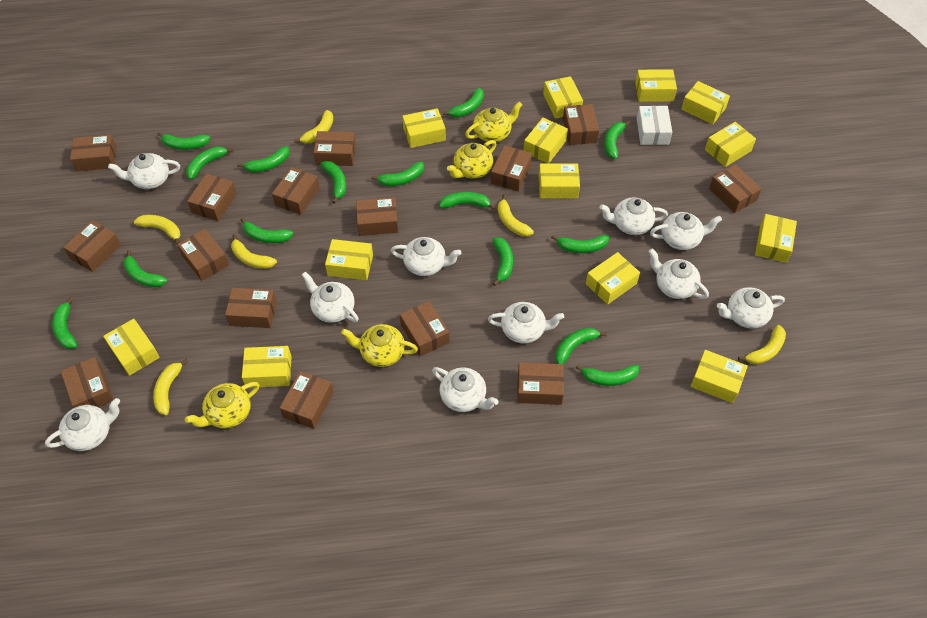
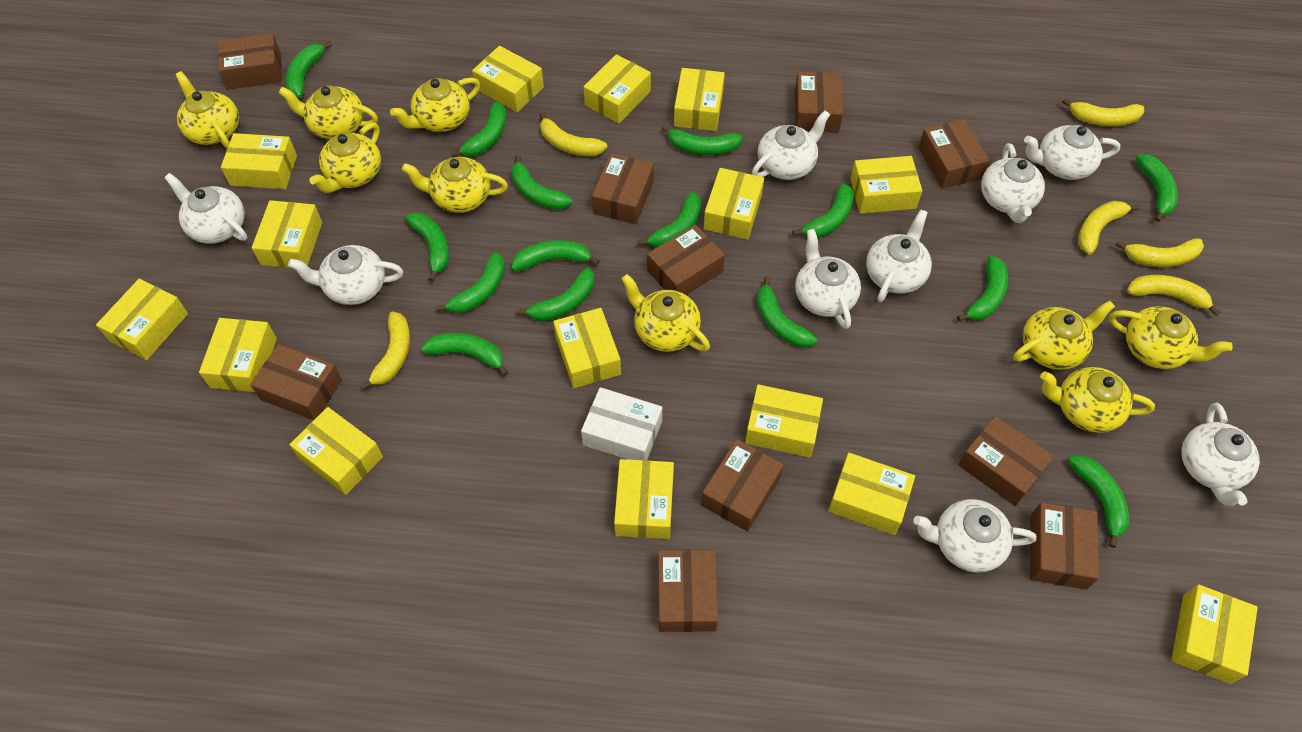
brown box: [61,357,114,408] [63,221,121,272] [70,134,117,172] [177,229,229,281] [187,174,237,221] [225,288,277,328] [272,167,320,215] [280,371,334,429] [314,131,356,166] [356,197,398,236] [400,301,449,356] [491,145,532,192] [517,362,564,405] [563,104,599,145] [709,164,762,213] = 15 -> [218,33,282,90] [250,344,342,420] [592,153,654,224] [647,224,725,295] [658,550,718,632] [701,439,784,532] [795,72,843,133] [918,119,990,189] [958,416,1054,506] [1030,502,1099,590] = 10
white teapot: [45,398,120,451] [108,153,180,189] [302,272,359,323] [391,237,461,276] [432,367,499,412] [488,302,564,343] [599,197,668,235] [648,248,709,299] [650,212,722,250] [717,287,785,329] = 10 -> [164,173,247,244] [288,245,403,305] [752,110,830,180] [795,229,861,329] [866,209,932,302] [914,499,1037,572] [981,143,1045,223] [1024,125,1120,180] [1181,403,1260,506] = 9
yellow box: [103,319,160,376] [242,346,292,388] [325,239,373,280] [402,108,446,148] [524,118,568,164] [539,164,580,198] [543,76,583,119] [586,252,640,305] [635,69,677,102] [681,81,730,124] [691,350,748,403] [705,122,756,167] [755,214,797,263] = 13 -> [96,279,188,360] [199,318,277,392] [221,133,297,189] [252,200,322,268] [289,407,383,495] [472,46,544,112] [553,308,621,388] [583,54,651,124] [614,459,674,539] [674,68,725,131] [704,168,764,240] [745,384,823,458] [828,453,915,535] [850,156,922,214] [1171,585,1258,684] = 15
yellow teapot: [185,382,259,429] [341,324,418,367] [447,140,497,179] [465,102,522,142] = 4 -> [175,71,239,148] [279,86,378,140] [309,123,381,193] [390,78,480,132] [402,157,508,213] [621,274,710,352] [1014,301,1115,370] [1040,367,1155,433] [1109,306,1232,369] = 9

